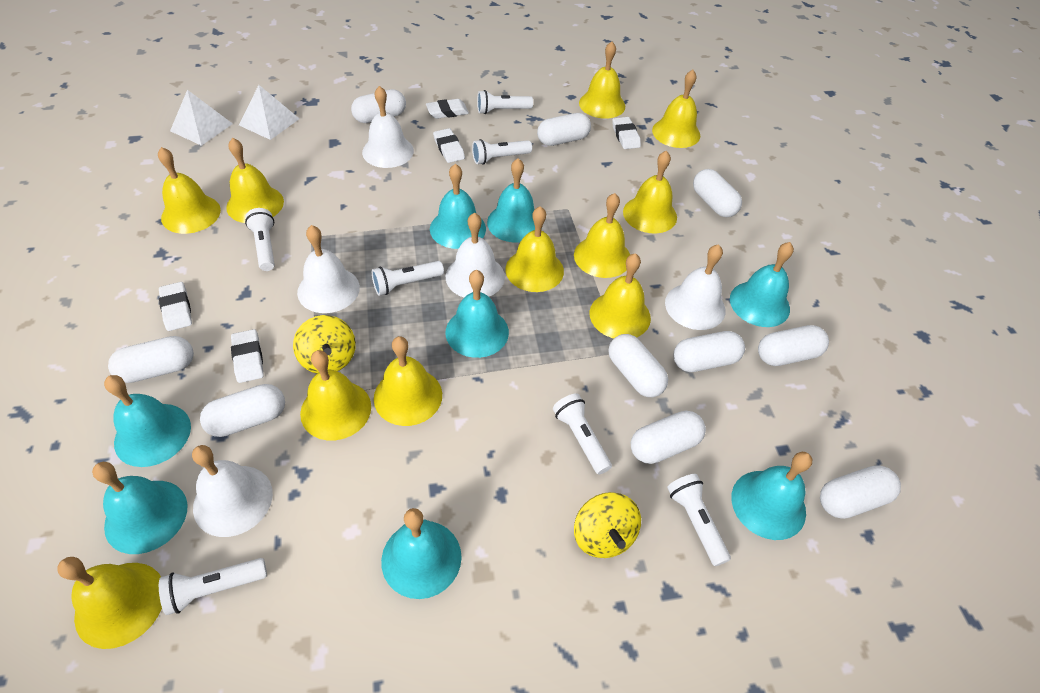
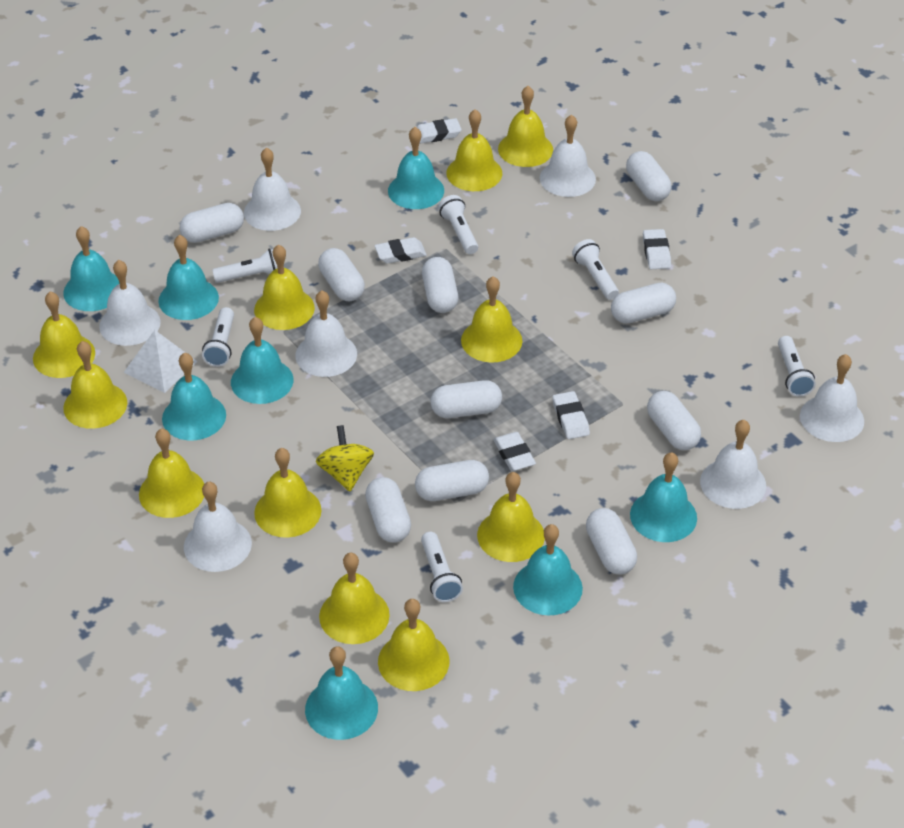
white bell: [192,445,273,537] [297,225,360,313] [362,86,414,168] [446,212,505,297] [665,244,725,330] = 5 -> [99,260,161,346] [184,482,252,572] [244,148,301,231] [295,290,357,377] [540,114,596,197] [700,420,766,509] [800,354,864,442] = 7
white flashlight: [159,558,267,615] [245,208,275,271] [372,261,444,296] [472,139,532,165] [477,90,533,114] [553,394,612,475] [667,474,731,566] = 7 -> [202,307,234,367] [212,249,277,283] [421,532,463,602] [438,195,478,254] [572,239,619,300] [778,336,816,397] = 6
white pyramid: [170,90,233,146] [239,85,299,140] = 2 -> [123,330,198,393] = 1
yellow spinning top: [293,315,356,373] [574,492,641,558] = 2 -> [316,425,374,491] = 1

